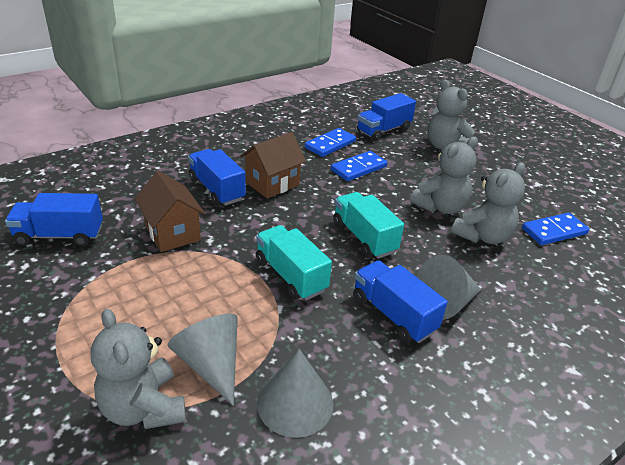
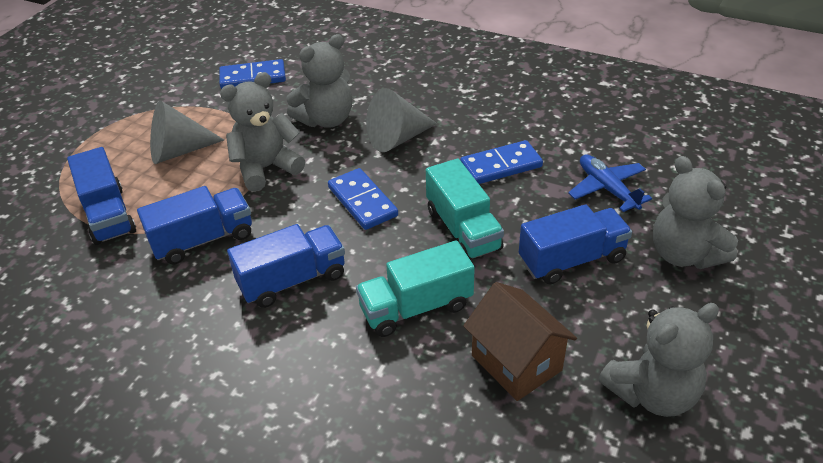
blue plane: none = 0 -> [568,155,652,212] = 1
brown house: [135,171,205,252] [240,132,306,199] = 2 -> [463,282,577,401] = 1
grey cone: [167,314,238,406] [257,349,333,438] [417,255,481,320] = 3 -> [150,100,224,164] [366,88,437,152] = 2

